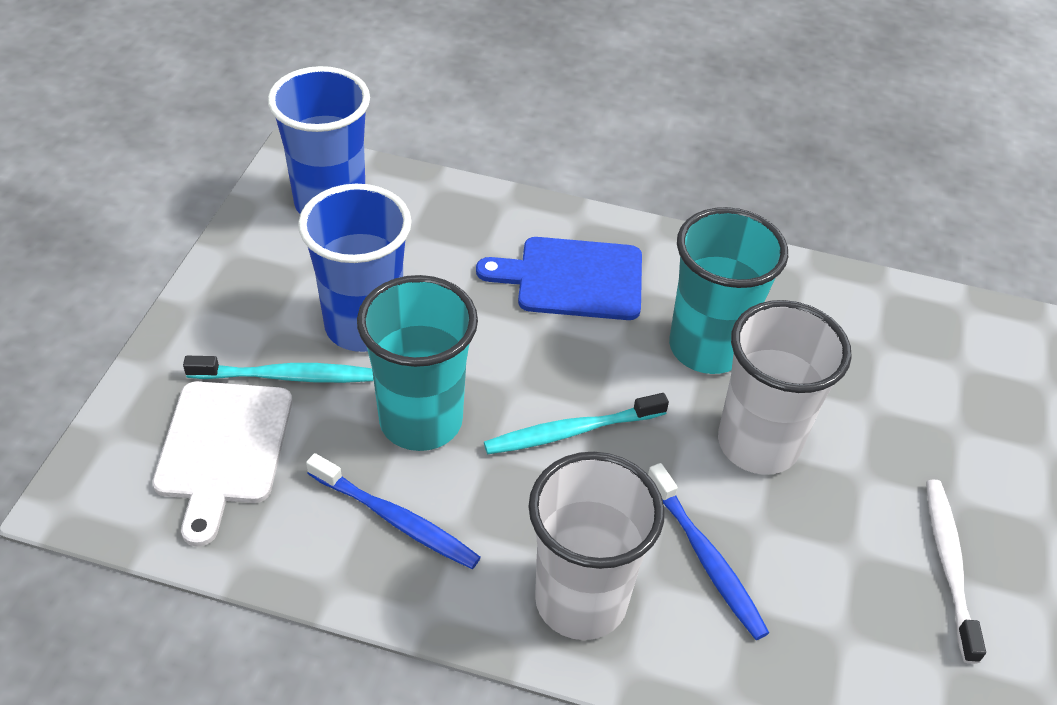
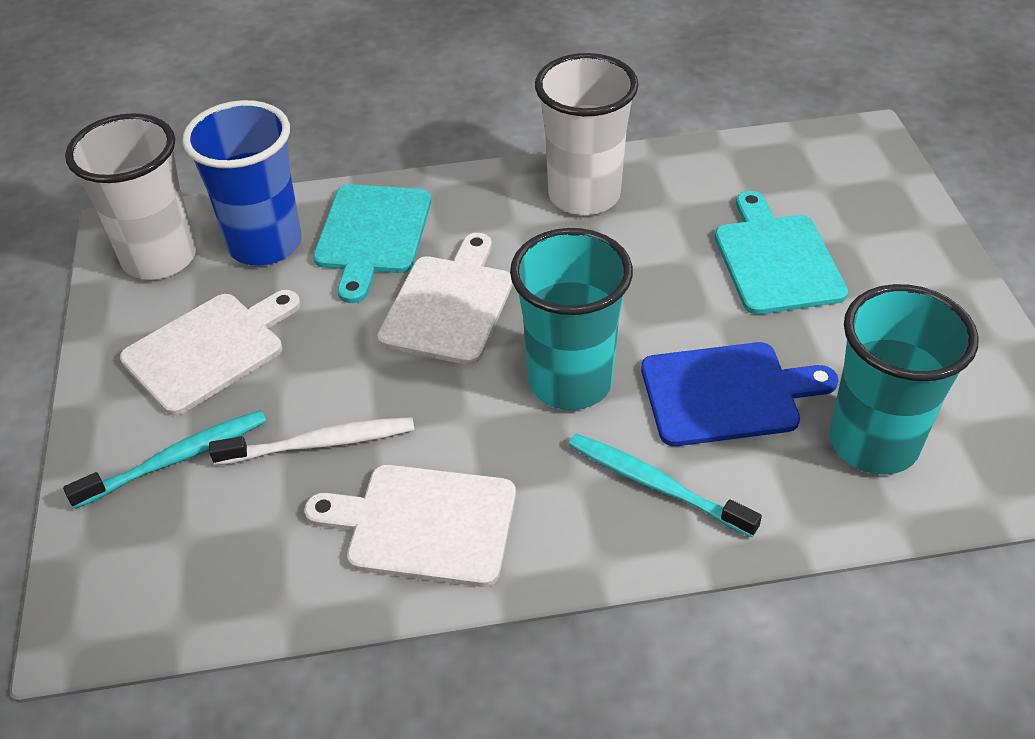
blue cup: [268,66,370,213] [298,184,412,352] = 2 -> [182,100,302,266] = 1
blue toothbrush: [306,453,481,569] [648,463,769,640] = 2 -> none = 0
turquoise cutting board: none = 0 -> [313,184,431,303] [715,191,848,314] = 2
white cutting board: [152,381,292,546] = 1 -> [120,290,300,416] [304,465,516,587] [378,233,513,365] = 3

